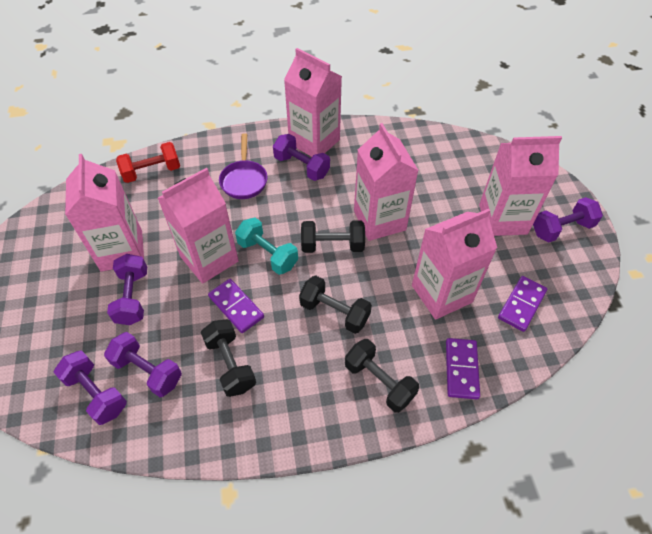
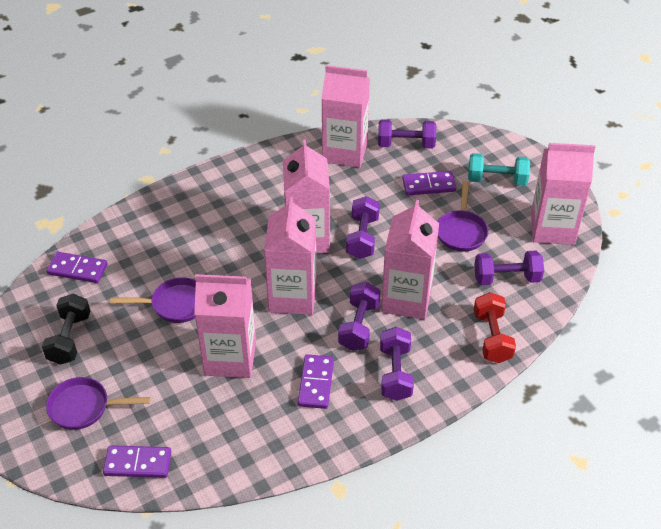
black dumbbell: [201,320,256,397] [299,276,372,334] [301,220,365,253] [345,339,419,413] = 4 -> [42,294,90,365] = 1
purple domino: [208,279,264,333] [446,338,480,399] [498,276,547,332] = 3 -> [46,252,108,283] [103,445,171,478] [298,354,334,409] [402,171,456,195] = 4
purple pan: [219,133,267,199] = 1 -> [46,377,151,430] [110,277,196,323] [438,182,488,252] = 3

